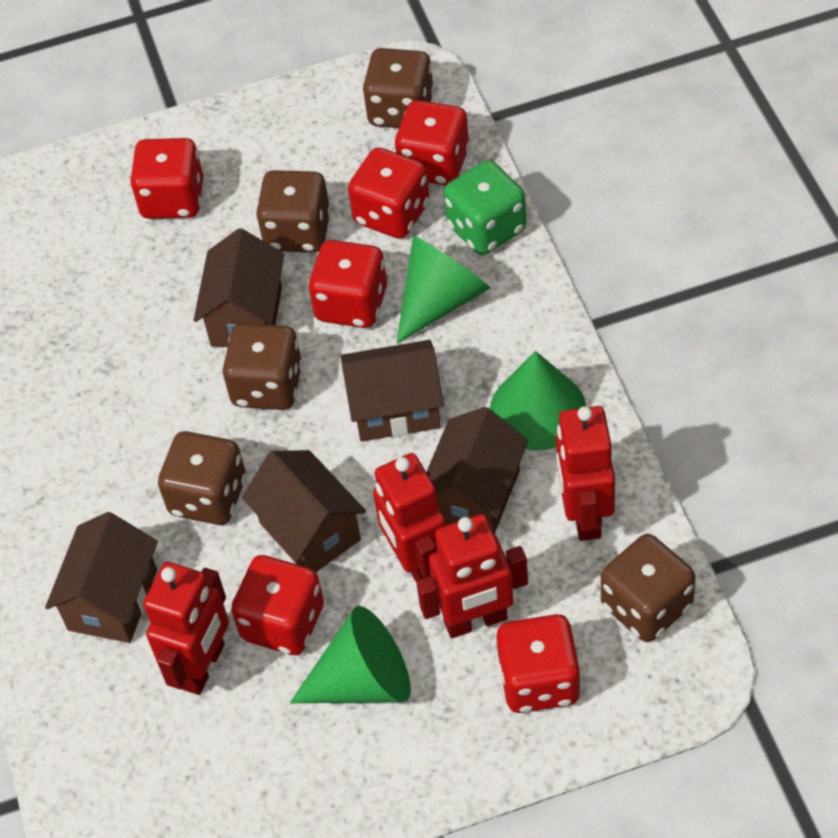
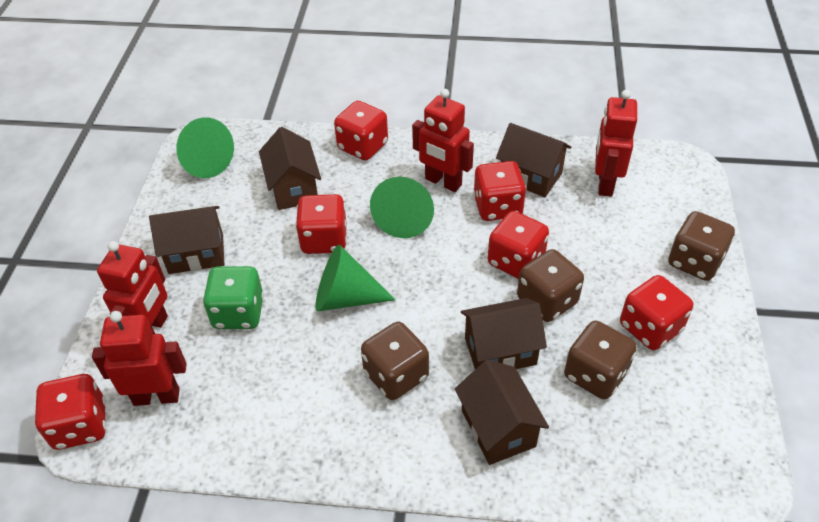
brown dice: [158,431,246,525] [223,323,303,410] [256,170,331,253] [362,48,434,128] [601,534,696,642] = 5 -> [361,322,429,400] [517,249,584,322] [564,320,637,399] [669,211,735,281] = 4

